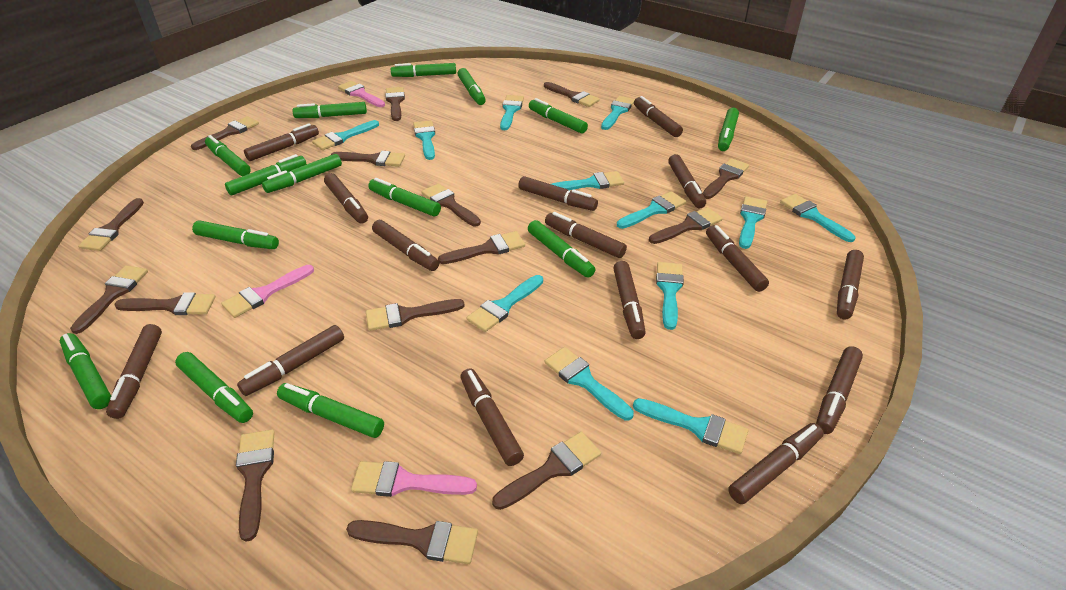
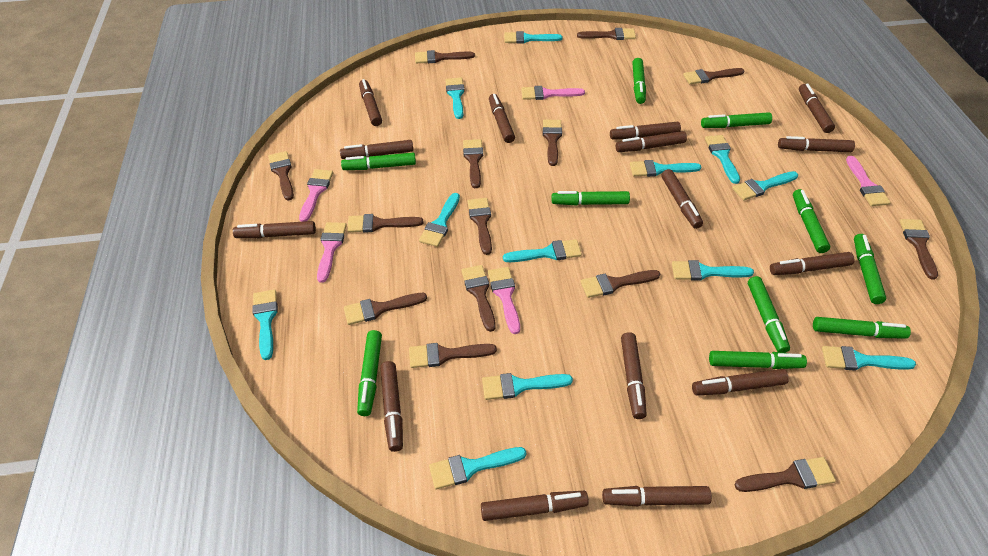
brown brush: [70,265,148,334] [78,198,144,251] [114,292,216,315] [191,116,259,150] [236,429,275,542] [331,151,405,166] [346,520,478,564] [366,299,465,331] [385,87,405,121] [421,183,481,226] [438,231,525,264] [492,432,601,510] [544,82,600,107] [649,207,723,244] [703,158,749,199] = 15 -> [268,151,294,201] [344,293,427,325] [347,214,423,233] [409,343,497,368] [415,50,475,64] [461,265,496,332] [463,139,483,188] [468,198,492,255] [543,120,562,166] [577,28,636,40] [580,270,660,298] [683,68,745,84] [735,457,836,492] [900,219,938,280] = 14
green marker: [60,333,111,409] [175,352,253,423] [192,220,279,249] [205,135,251,176] [225,154,307,195] [262,154,342,193] [277,383,384,438] [292,102,367,118] [368,178,441,216] [391,63,456,77] [458,68,486,105] [528,220,595,278] [529,98,588,134] [718,108,739,151] = 14 -> [341,153,416,170] [357,330,382,416] [551,191,630,206] [632,58,646,104] [701,112,772,128] [709,351,807,369] [748,276,790,353] [793,189,830,253] [813,317,911,339] [854,234,886,304] = 10
pink brush: [221,265,314,318] [338,81,385,107] [351,461,477,497] = 3 -> [299,169,333,222] [317,222,347,283] [488,267,520,334] [521,86,585,100] [846,156,891,206] = 5

